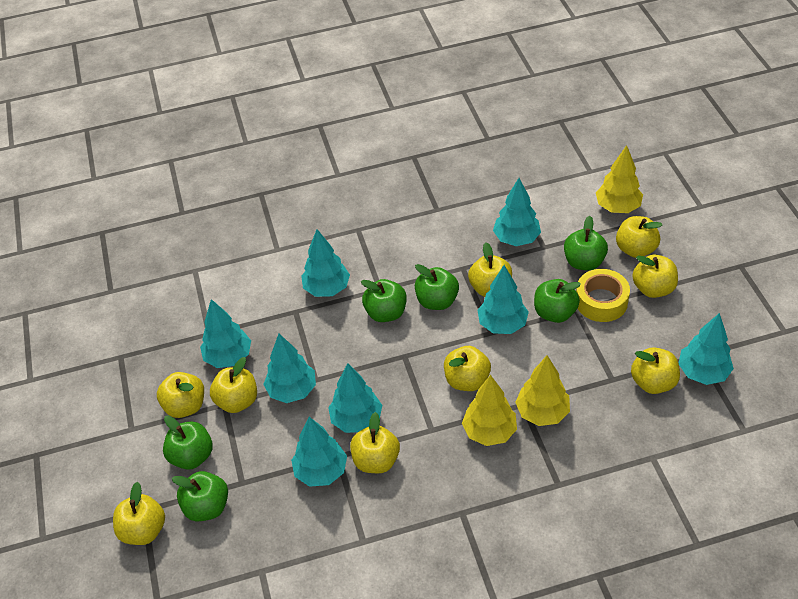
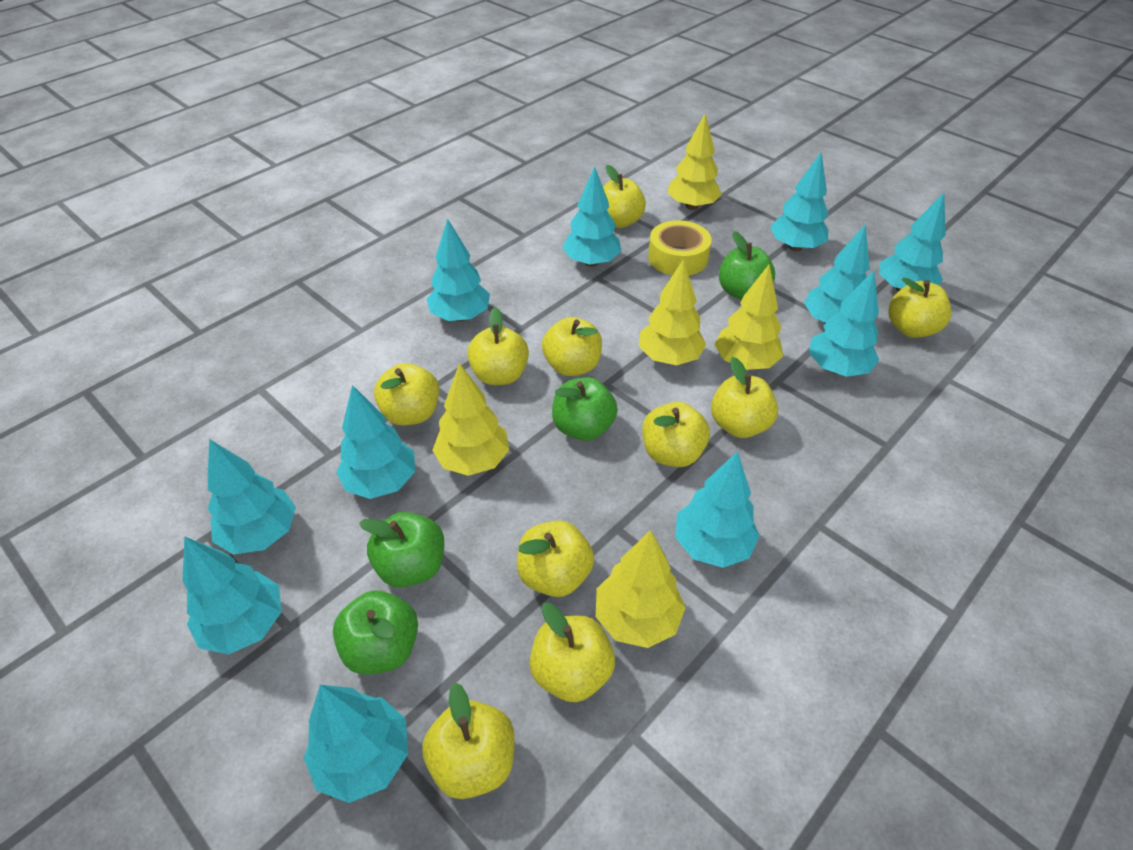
green apple: [163,415,213,470] [172,471,228,521] [361,279,407,322] [415,264,459,310] [534,279,581,323] [564,216,608,270] = 6 -> [333,591,418,674] [359,512,444,588] [552,377,618,441] [719,231,775,300] = 4
turquoise tree: [200,299,251,368] [263,334,316,403] [291,417,347,487] [301,229,350,297] [328,363,382,433] [478,265,529,334] [493,178,541,246] [679,313,734,385] = 8 -> [183,536,282,654] [207,439,296,555] [304,685,408,803] [336,385,415,499] [426,218,490,322] [562,166,621,267] [675,451,760,568] [770,152,829,251] [804,224,870,324] [809,270,879,377] [879,193,946,292] = 11
yellow apple: [113,482,165,545] [157,372,204,418] [210,357,257,413] [350,412,400,473] [444,346,491,391] [468,242,512,297] [616,216,662,258] [631,347,680,394] [632,254,678,298] = 9 -> [374,363,440,426] [422,683,515,799] [467,307,529,385] [517,520,594,597] [529,603,615,702] [542,317,602,376] [603,165,646,228] [642,402,710,467] [711,357,778,438] [888,278,951,338] = 10
yellow tree: [462,375,517,446] [515,355,570,426] [596,145,643,213] = 3 -> [432,363,509,476] [596,530,686,648] [639,259,706,365] [667,113,722,210] [714,265,783,370] = 5

